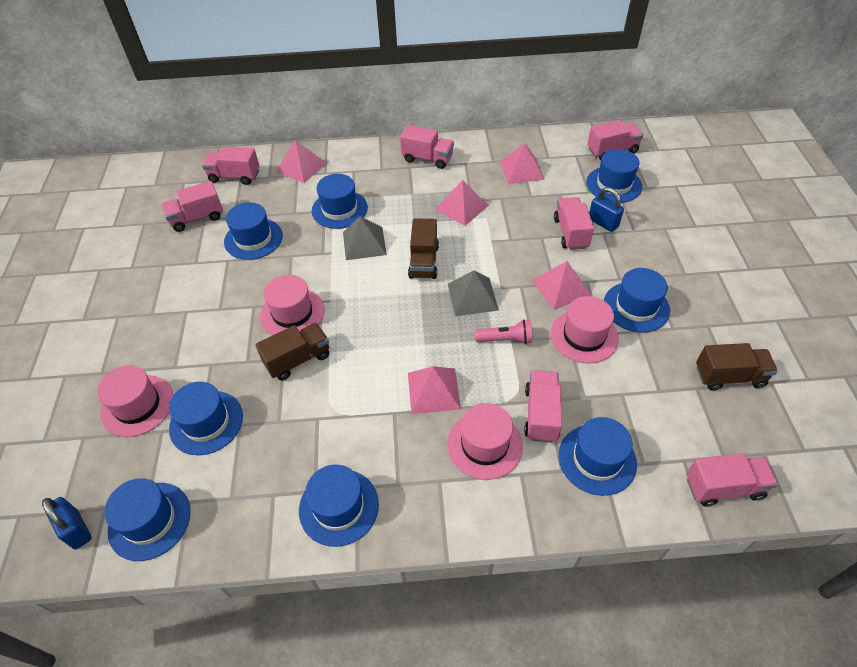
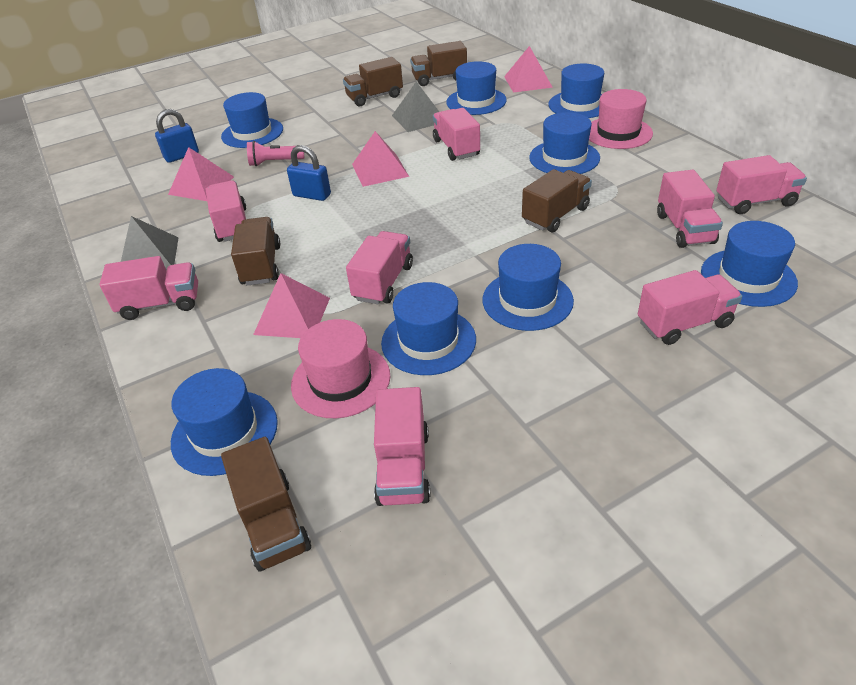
brown truck: [255,323,329,380] [408,218,439,279] [696,343,778,391] = 3 -> [221,437,311,572] [231,217,280,286] [343,57,403,106] [410,41,467,86] [522,169,592,232] = 5
pink hat: [97,365,174,437] [260,275,325,335] [447,403,523,480] [551,296,619,363] = 4 -> [291,319,390,418] [589,89,653,149] = 2
pink pyramid: [276,140,326,183] [408,366,461,414] [435,180,489,226] [500,143,544,184] [532,261,591,310] = 5 -> [168,147,234,201] [253,273,330,338] [352,131,409,187] [504,46,553,93] = 4
pink truck: [162,181,223,232] [202,146,259,185] [400,125,454,169] [524,370,562,443] [554,197,594,250] [587,120,643,160] [686,453,778,506] = 7 -> [99,256,198,320] [206,180,246,242] [346,231,413,304] [374,387,431,506] [433,108,480,161] [638,270,742,345] [657,170,723,248] [716,155,807,214] = 8

